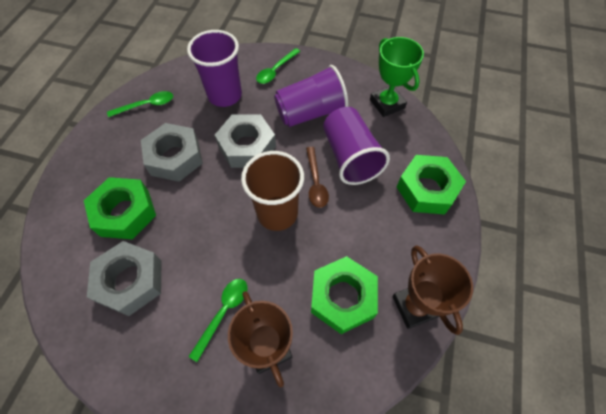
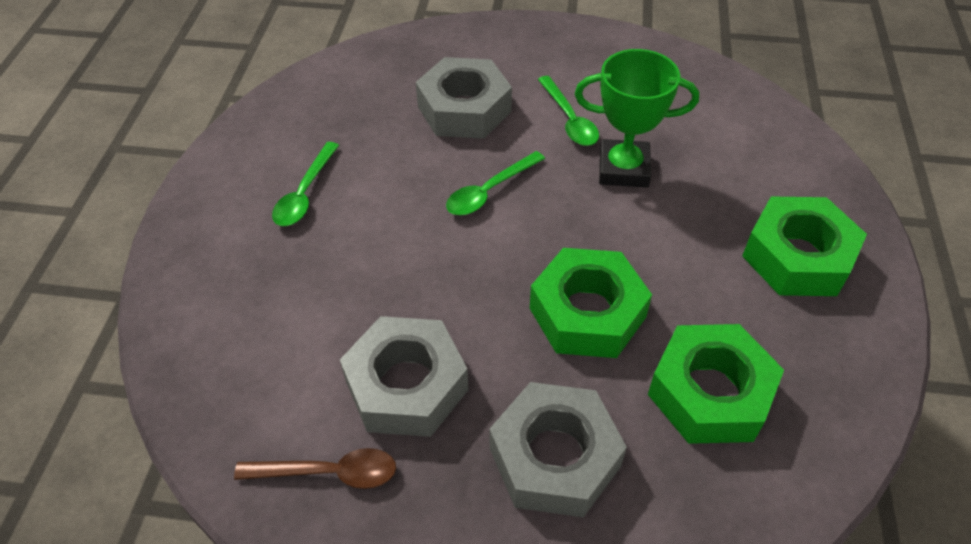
brown cup: [241,151,304,231] = 1 -> none = 0
brown trophy: [228,291,293,388] [392,245,473,335] = 2 -> none = 0
purple cup: [187,30,242,107] [274,65,348,127] [323,107,390,185] = 3 -> none = 0

